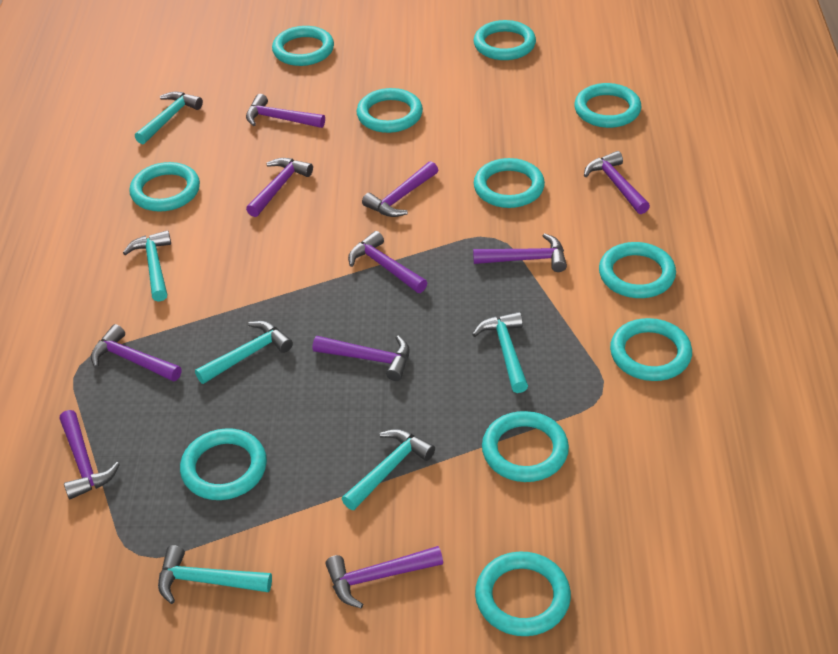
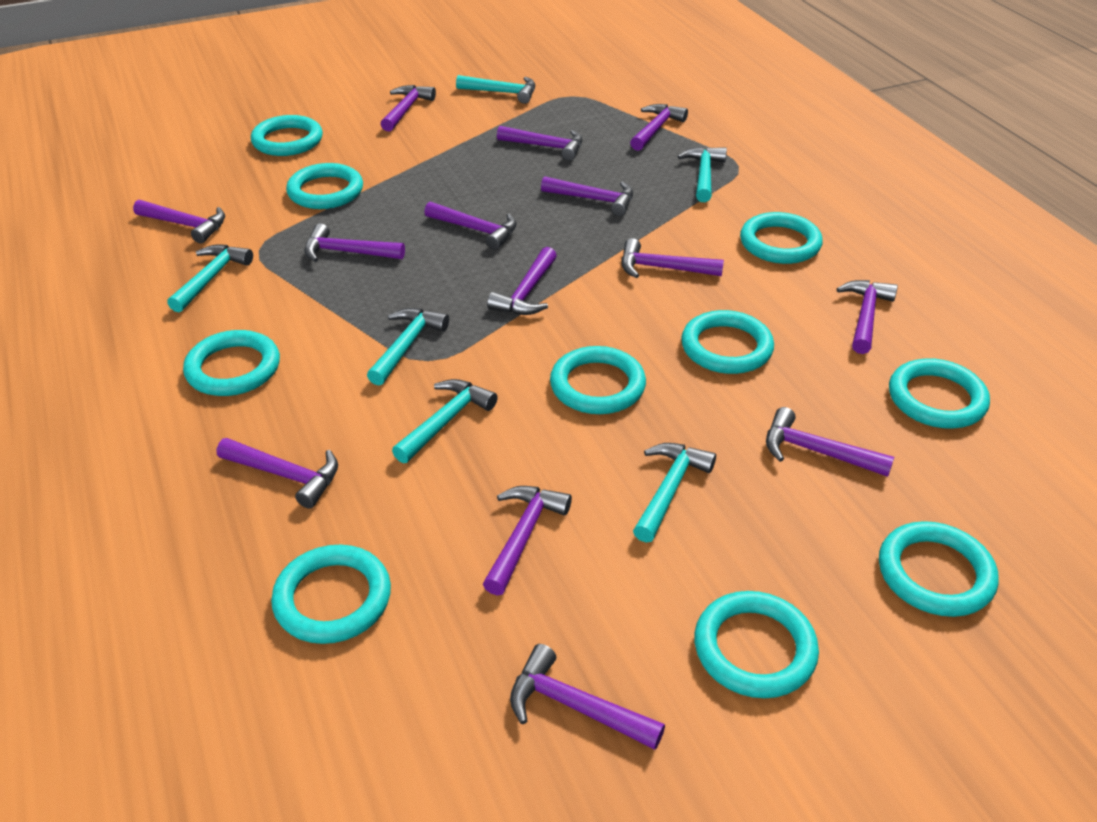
purple hammer: [59,410,120,499] [91,324,181,382] [246,94,325,128] [246,158,313,217] [313,335,410,381] [325,546,443,609] [348,231,427,293] [362,161,438,217] [473,233,567,272] [584,151,650,214] = 10 -> [133,200,225,244] [217,438,338,509] [304,223,405,262] [381,85,436,132] [424,201,517,250] [483,486,572,596] [487,247,557,315] [497,126,582,161] [510,644,665,750] [541,176,633,216] [621,238,724,278] [630,104,688,151] [766,407,894,477] [836,280,898,354] = 14
turquoise ring: [129,162,200,212] [180,428,267,500] [272,26,334,66] [357,88,423,133] [474,20,536,60] [474,158,545,208] [475,551,571,636] [482,411,569,482] [574,83,642,128] [599,242,676,298] [610,318,692,381] = 11 -> [183,330,280,396] [251,115,323,156] [271,544,391,644] [286,163,363,209] [550,346,646,414] [681,310,774,374] [694,591,819,698] [740,212,823,264] [879,521,999,617] [889,358,990,429] = 10

